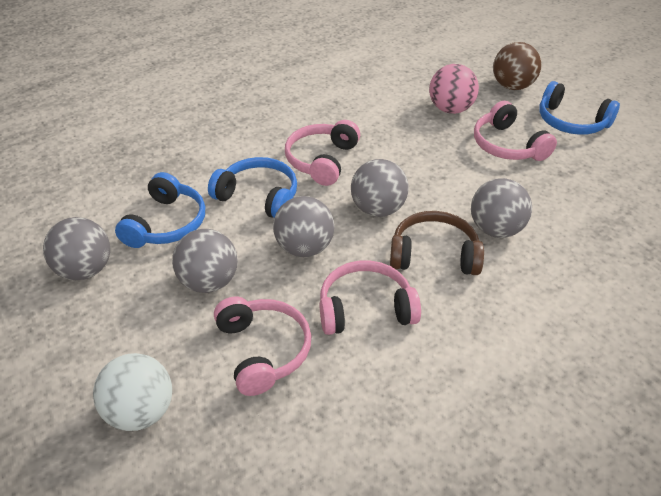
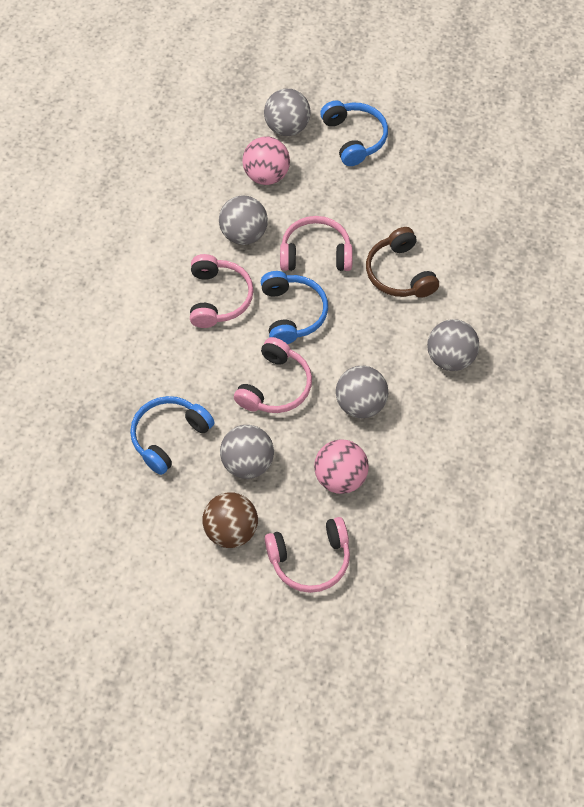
pink ball: [429,64,479,114] = 1 -> [242,136,290,185] [314,439,369,494] = 2
white ball: [93,353,172,431] = 1 -> none = 0

